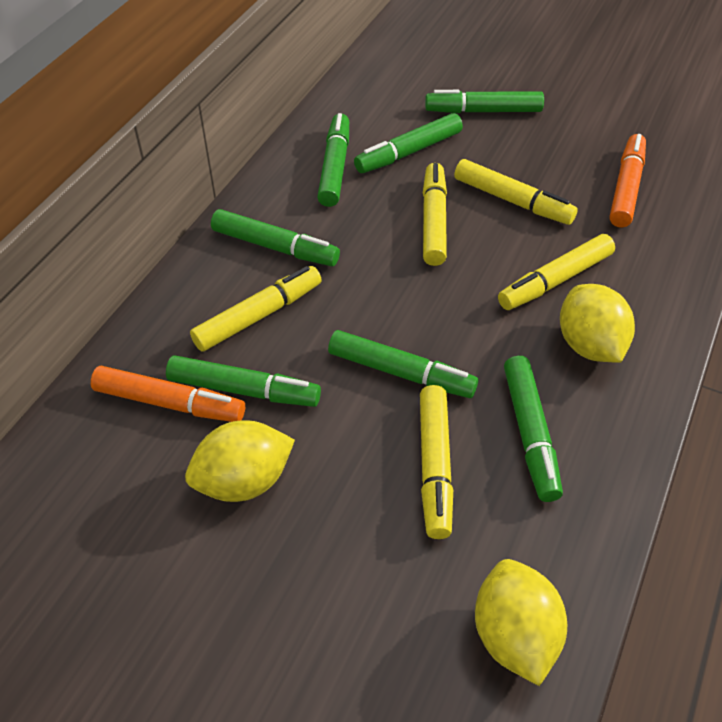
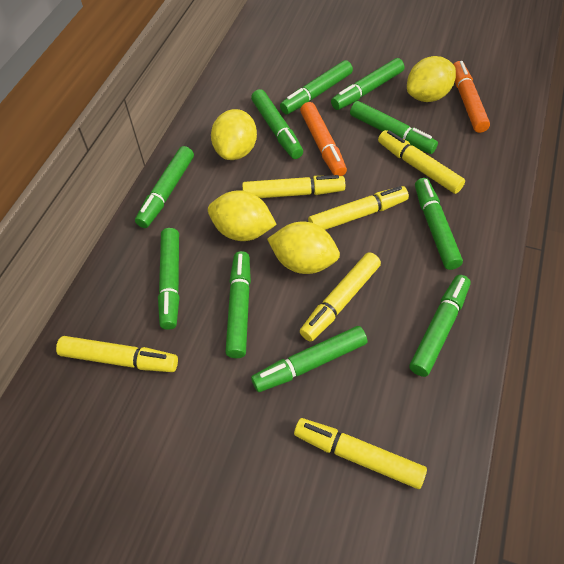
green marker: [166,355,321,407] [211,209,340,266] [317,113,349,207] [328,330,478,398] [354,113,463,173] [425,90,544,113] [504,356,563,502] = 7 -> [135,146,194,228] [158,228,180,330] [225,251,251,358] [251,89,303,159] [251,326,367,392] [280,60,353,114] [331,58,404,110] [350,101,438,154] [409,275,471,377] [415,178,463,270] = 10
yellow lemon: [185,420,295,502] [475,559,567,686] [560,284,635,363] = 3 -> [208,190,277,241] [211,109,257,160] [267,222,340,274] [407,56,456,102] = 4
yellow marker: [190,266,322,352] [420,385,453,539] [423,163,447,266] [454,159,578,225] [498,234,615,310] = 5 -> [56,336,178,372] [242,175,345,198] [294,418,427,489] [300,252,381,342] [308,186,409,230] [378,130,465,194] = 6

